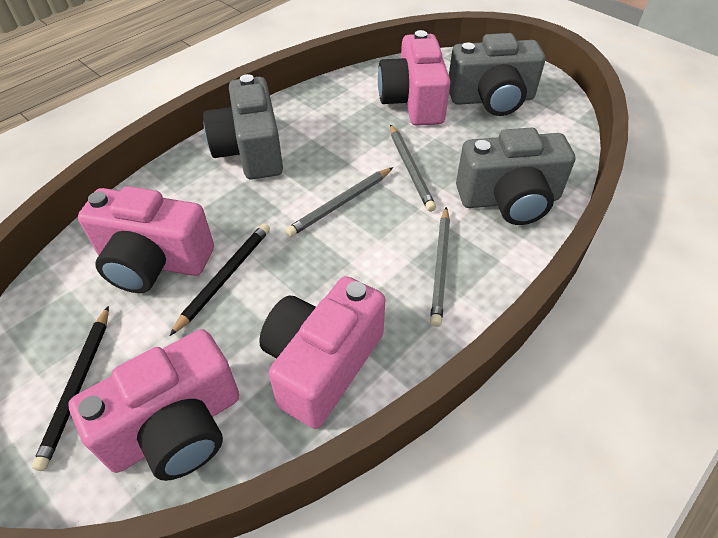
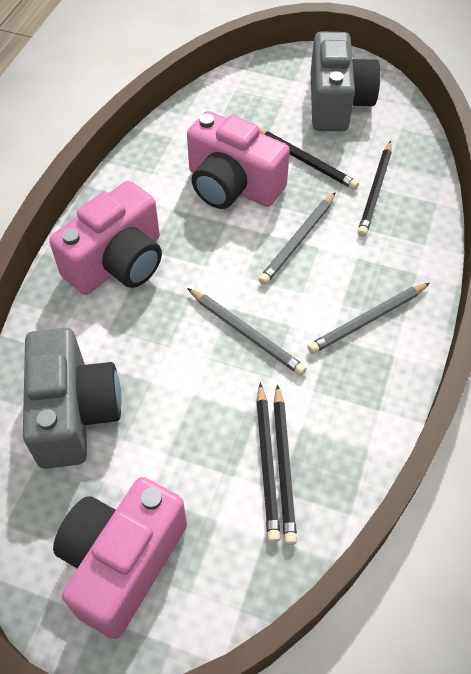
black pencil: [32,306,109,471] [170,224,270,336] = 2 -> [256,383,281,543] [260,129,359,190] [273,384,297,545] [357,141,392,237] = 4
grey camera: [203,74,283,179] [449,33,545,116] [456,127,575,225] = 3 -> [23,328,122,469] [311,31,380,131] = 2
pink camera: [68,329,239,481] [78,186,214,293] [259,276,385,429] [378,30,451,126] = 4 -> [49,181,162,295] [53,477,187,639] [187,111,290,209] = 3

